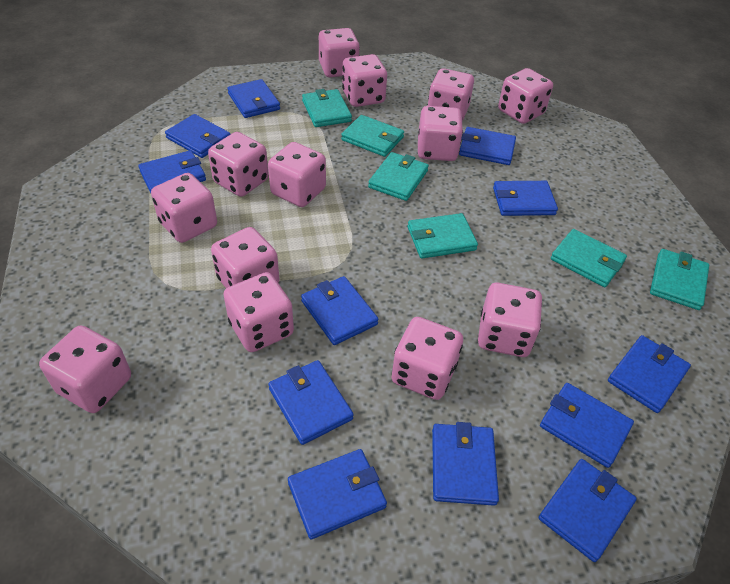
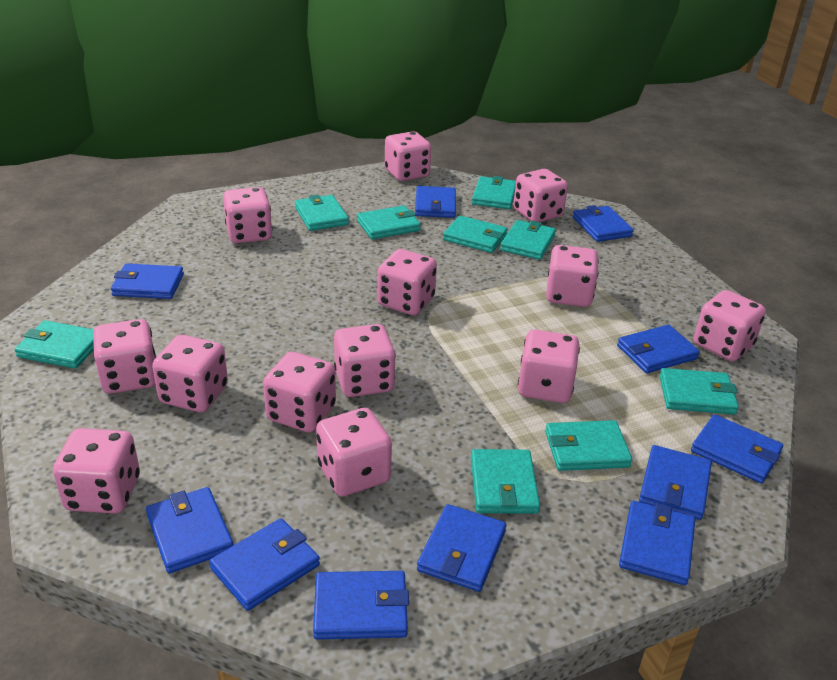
blue wallet: [138,150,206,193] [165,114,230,158] [227,79,280,118] [268,360,354,445] [288,449,387,539] [301,276,379,345] [432,422,499,506] [459,127,516,165] [493,181,558,216] [539,459,637,562] [540,383,634,468] [608,335,691,413] = 12 -> [111,263,184,299] [146,487,233,573] [209,518,320,611] [313,571,409,640] [415,186,456,218] [417,504,506,592] [573,205,634,242] [617,325,700,373] [619,501,695,585] [639,445,712,520] [691,414,783,484] = 11
turquoise wallet: [302,89,352,127] [341,115,404,157] [368,152,429,201] [408,213,478,258] [551,229,627,287] [650,249,709,310] = 6 -> [15,320,94,369] [295,194,349,231] [357,205,421,239] [443,216,508,253] [471,449,540,514] [472,176,516,209] [500,220,556,260] [545,420,632,471] [659,368,739,414] = 9

